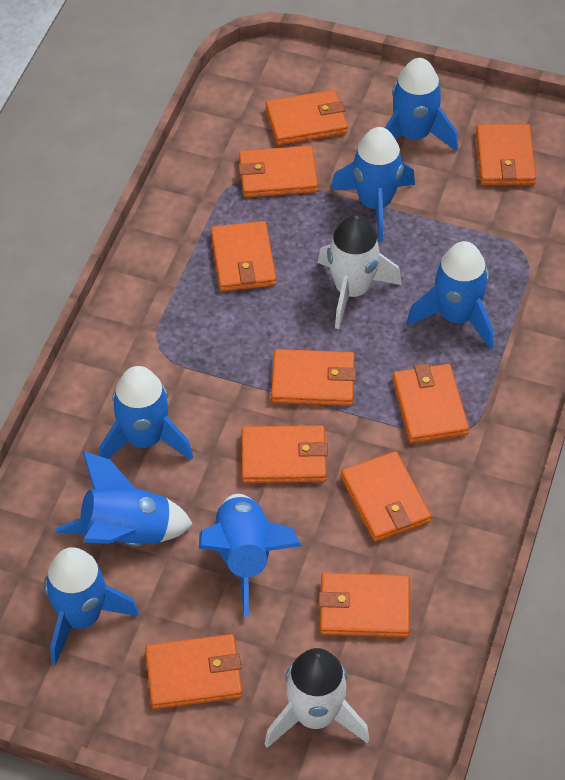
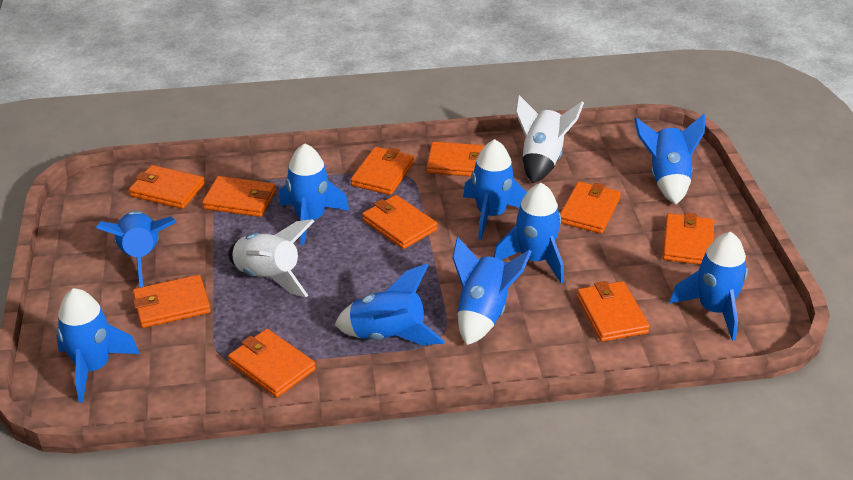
blue rocket: [44,547,139,665] [55,451,193,546] [99,366,193,460] [199,494,301,616] [331,127,415,241] [385,58,458,151] [406,241,493,349] = 7 -> [57,288,140,403] [96,211,177,287] [280,143,349,245] [335,264,445,345] [452,237,532,345] [463,139,527,240] [494,183,564,283] [634,114,705,204] [669,232,748,341] = 9

